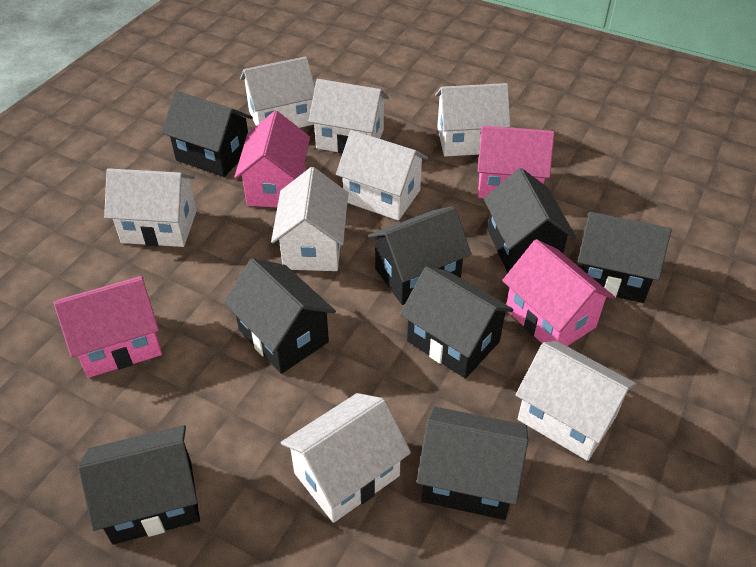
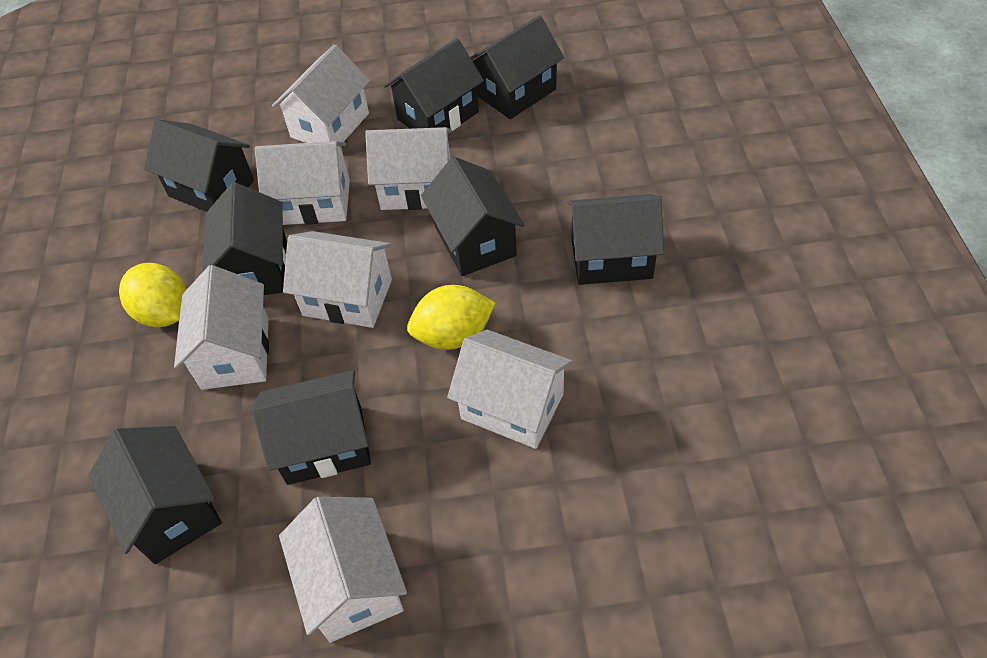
pink house: [54,276,162,378] [234,111,310,207] [478,126,554,198] [502,239,615,346] = 4 -> none = 0
white house: [104,168,197,247] [240,56,315,128] [271,167,348,271] [281,393,411,523] [309,79,389,154] [336,130,428,221] [435,83,511,157] [516,341,637,461] = 8 -> [174,265,269,390] [255,141,350,225] [272,45,370,147] [279,497,407,642] [283,231,392,328] [365,127,452,210] [447,330,572,449] = 7
yellow lemon: none = 0 -> [119,263,187,327] [407,285,495,350] = 2

